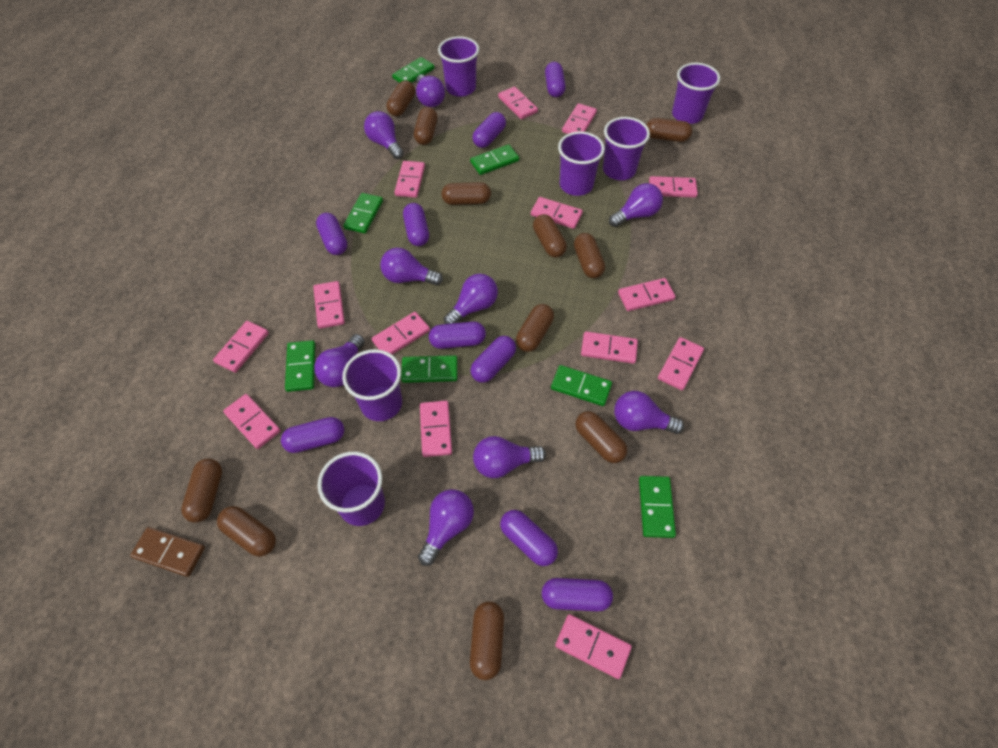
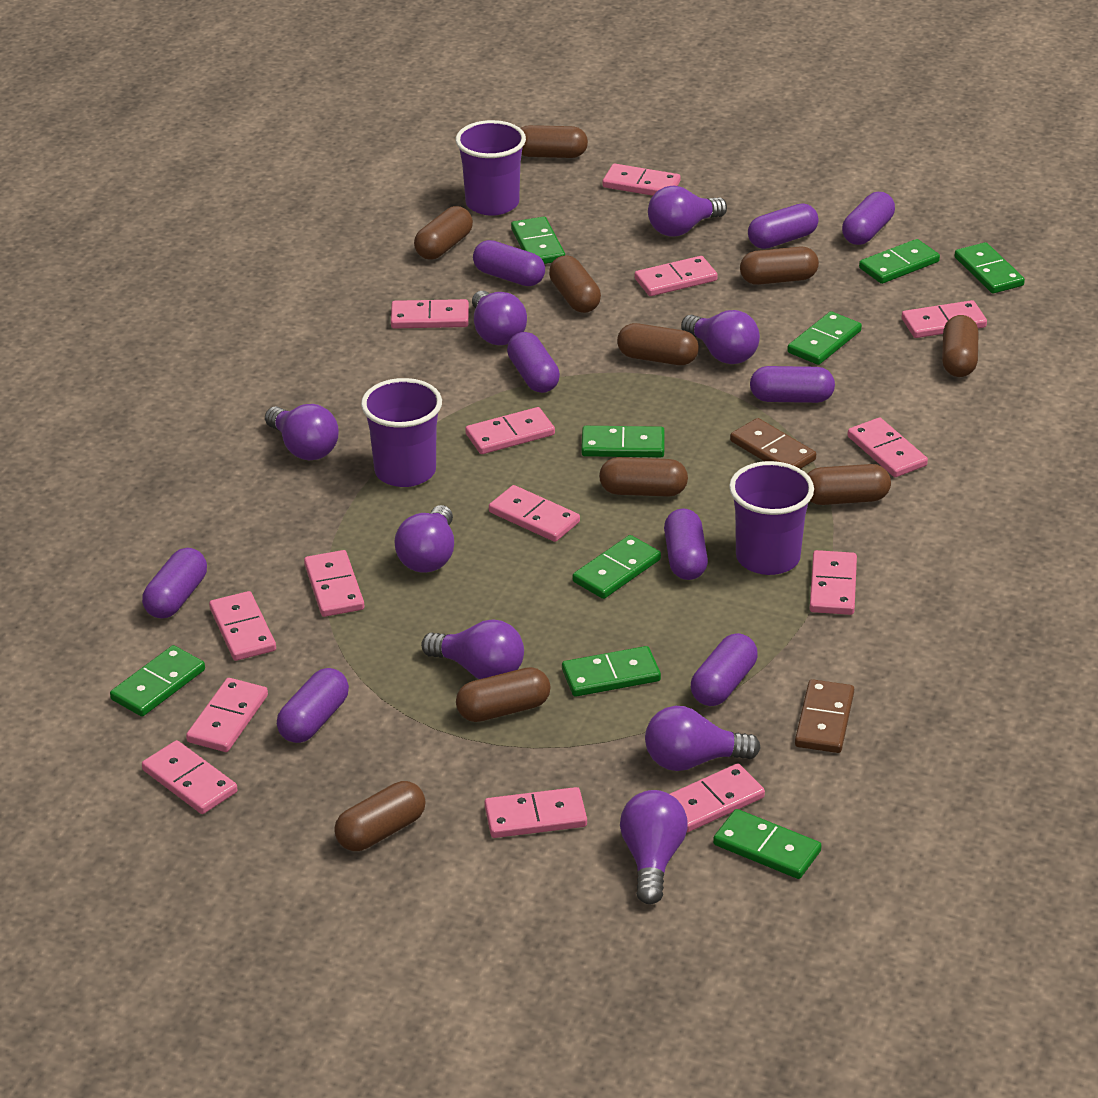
brown capsule: [181,458,222,523] [217,506,276,557] [387,80,415,116] [414,107,438,145] [441,182,491,205] [470,601,504,680] [516,304,554,352] [533,214,567,257] [574,233,605,278] [576,411,627,463] [646,118,692,142] = 11 -> [334,781,426,851] [414,206,473,260] [456,667,550,722] [520,125,588,158] [549,255,601,313] [599,457,688,497] [617,323,699,365] [740,246,819,285] [807,464,891,505] [942,315,978,377] = 10
brown domino: [130,527,205,577] = 1 -> [730,418,816,469] [795,679,854,753] = 2
green domino: [285,340,316,392] [343,193,383,234] [392,57,435,83] [401,355,457,383] [470,144,519,175] [551,365,612,406] [639,476,676,538] = 7 -> [110,645,205,717] [511,217,565,264] [562,646,661,697] [573,535,661,599] [581,426,665,457] [713,809,822,879] [787,311,862,365] [859,239,940,284] [955,242,1025,293] = 9
purple cup: [318,451,385,526] [342,349,402,421] [438,36,479,97] [558,131,605,196] [603,117,650,180] [672,63,720,124] = 6 -> [361,378,442,487] [456,120,526,216] [729,461,814,575] = 3
purple light bulb: [314,334,365,387] [364,111,404,159] [380,248,443,286] [416,74,445,107] [418,489,474,566] [444,274,498,324] [473,436,546,478] [609,183,663,227] [614,391,684,434] = 9 -> [265,404,339,460] [394,505,454,573] [421,619,524,679] [472,291,527,345] [620,790,688,904] [645,706,760,771] [648,185,727,237] [681,310,760,364] = 8

